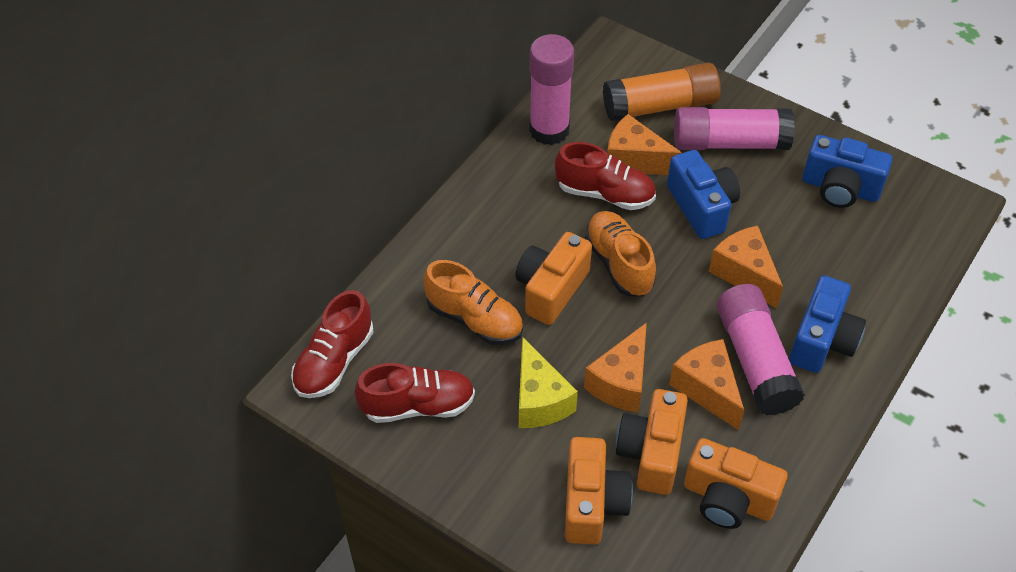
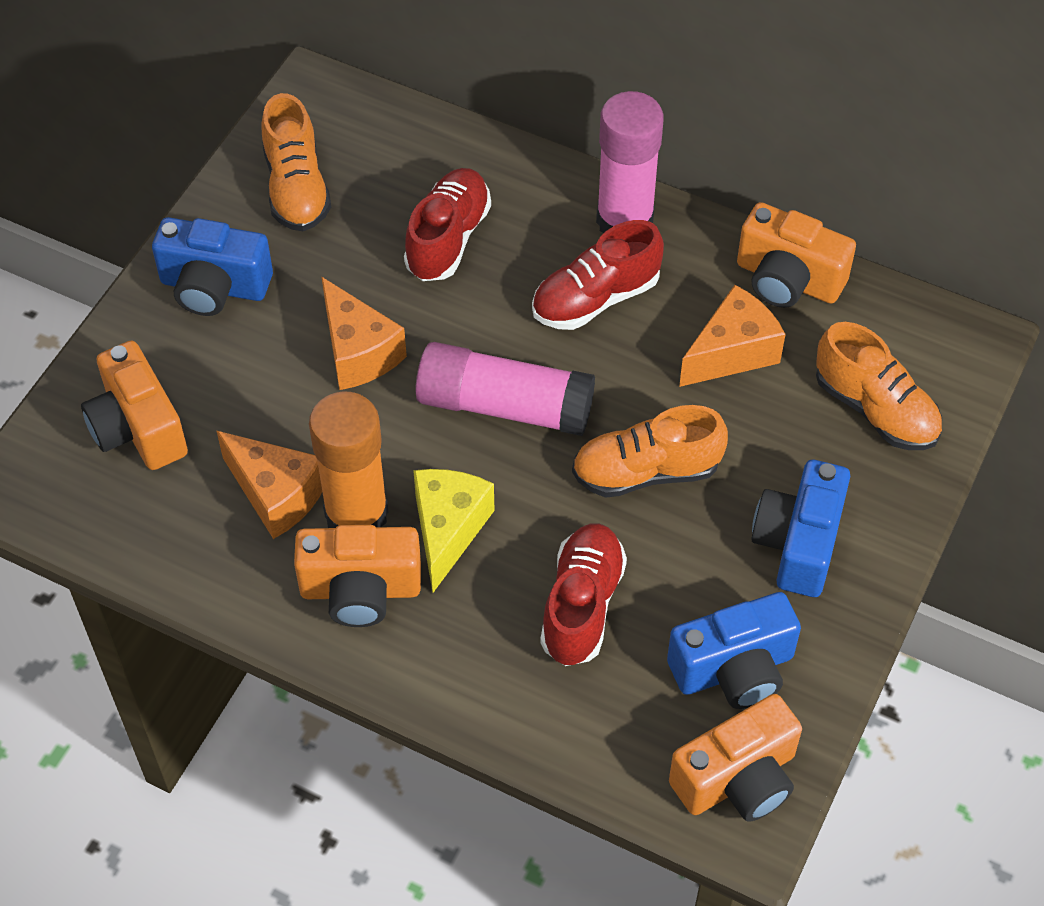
orange cheese: [584,322,647,412] [607,114,682,175] [669,339,744,430] [709,226,783,308] = 4 -> [217,431,322,539] [322,277,407,390] [679,285,786,387] = 3
orange shoe: [423,260,523,345] [585,211,656,296] = 2 -> [261,93,331,231] [572,405,728,498] [816,322,942,450] = 3
pink glue stick: [529,34,574,145] [674,107,795,150] [717,284,805,415] = 3 -> [415,342,595,436] [596,91,664,233] = 2

